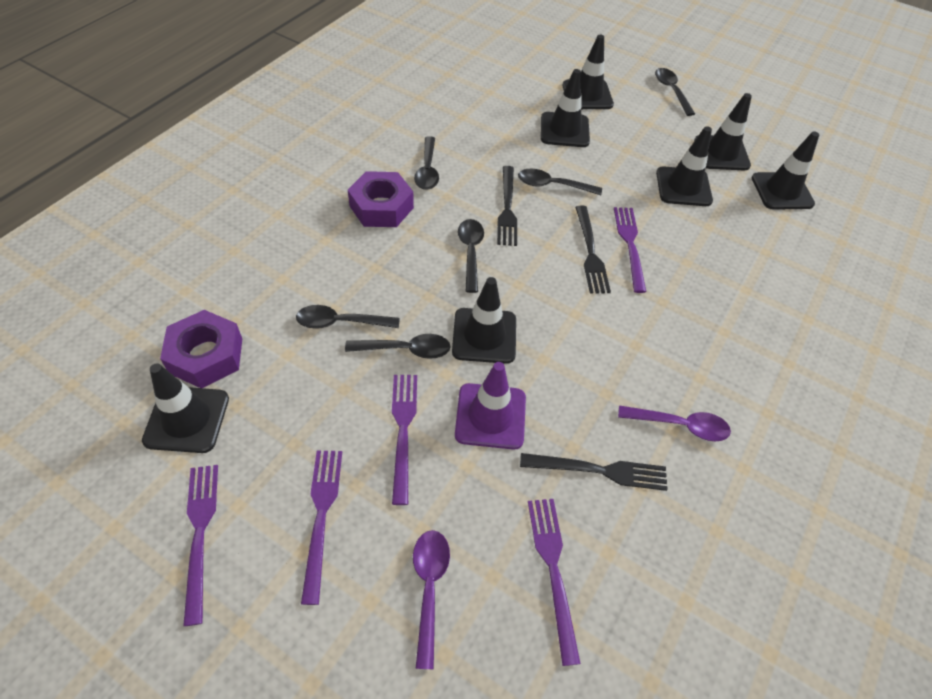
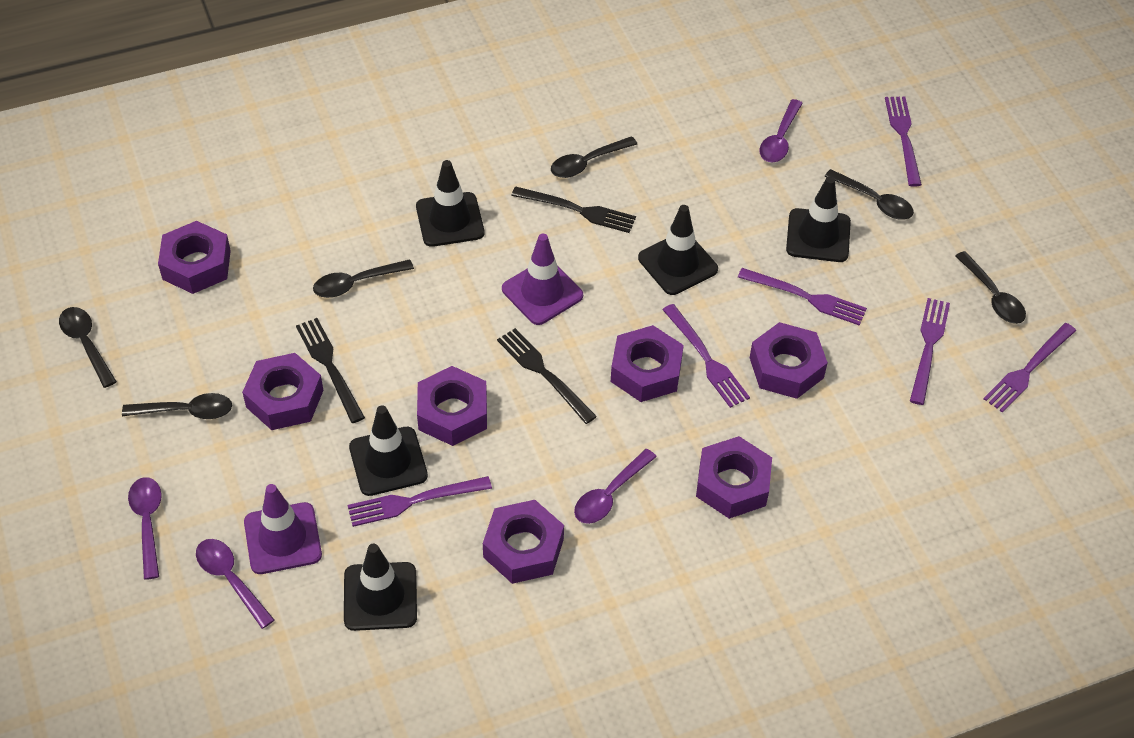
black traffic cone: [142,363,229,453] [452,277,516,364] [541,69,590,147] [562,35,614,109] [656,126,713,206] [694,93,752,170] [752,132,819,210] = 7 -> [344,544,417,631] [349,405,428,496] [416,160,484,247] [638,205,718,295] [786,177,851,262] = 5
purple fork: [183,465,218,626] [301,451,342,605] [392,375,417,505] [528,499,581,666] [614,207,646,293] = 5 -> [348,476,492,527] [662,304,750,408] [738,268,867,326] [885,97,922,187] [910,298,950,405] [984,323,1076,413] = 6
purple nut: [160,310,242,388] [348,171,414,227] = 2 -> [158,221,231,294] [242,353,324,430] [417,366,487,446] [483,500,564,584] [611,325,684,402] [696,436,772,519] [750,322,828,399] = 7
purple spoon: [413,530,450,669] [618,405,731,441] = 2 -> [128,477,162,580] [196,539,274,629] [574,449,657,524] [760,99,803,163] = 4
purple traffic cone: [455,362,526,450] = 1 -> [244,484,322,574] [502,234,583,325] = 2

